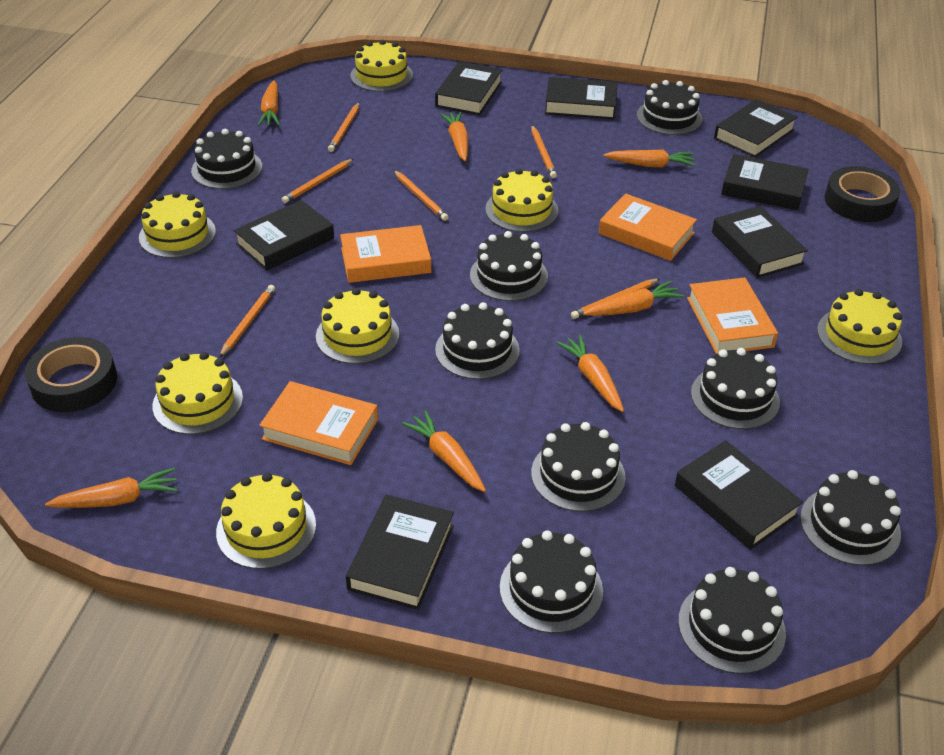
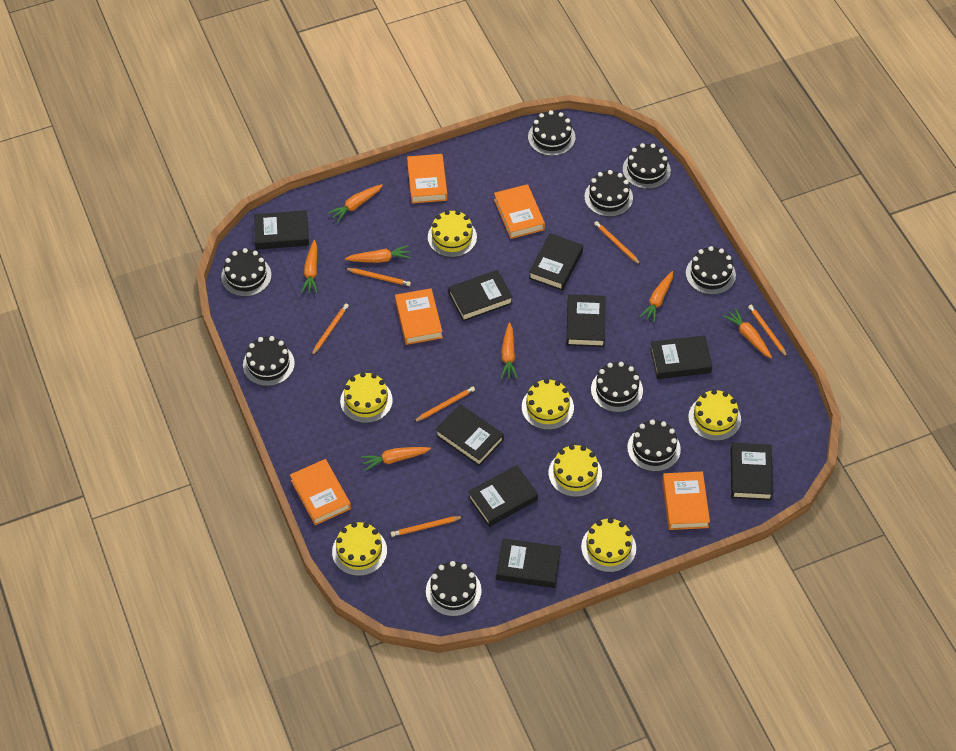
black book: [234,200,334,271] [346,494,454,610] [435,61,502,115] [545,77,618,119] [675,440,803,550] [712,206,808,278] [714,99,797,158] [721,154,809,210] = 8 -> [254,210,309,250] [435,404,504,466] [448,270,513,321] [468,465,538,527] [496,538,561,588] [529,233,583,291] [566,294,606,347] [650,336,713,379] [731,443,773,500] = 9
black tape: [25,337,117,412] [824,166,900,222] = 2 -> none = 0
orange book: [259,381,378,465] [340,225,431,283] [599,193,697,261] [687,277,778,354] = 4 -> [290,459,351,525] [395,288,443,345] [407,154,447,204] [494,184,545,239] [662,471,710,530] = 5

